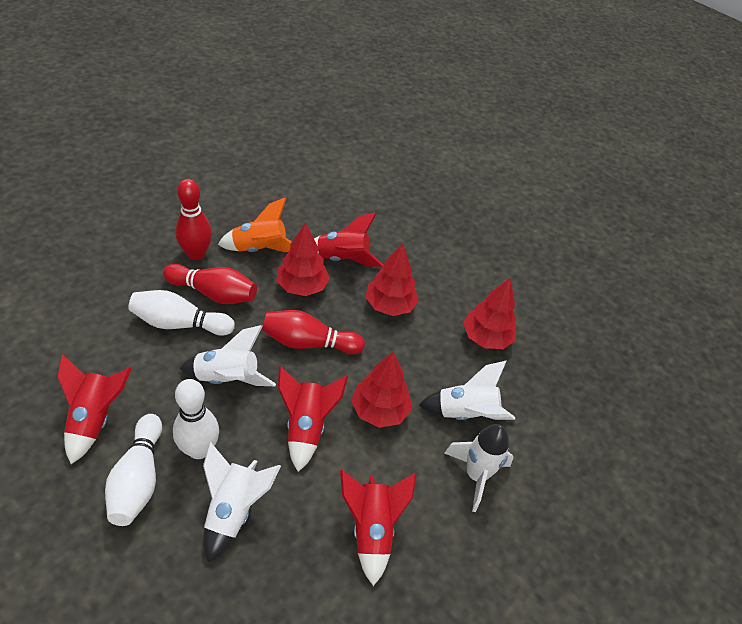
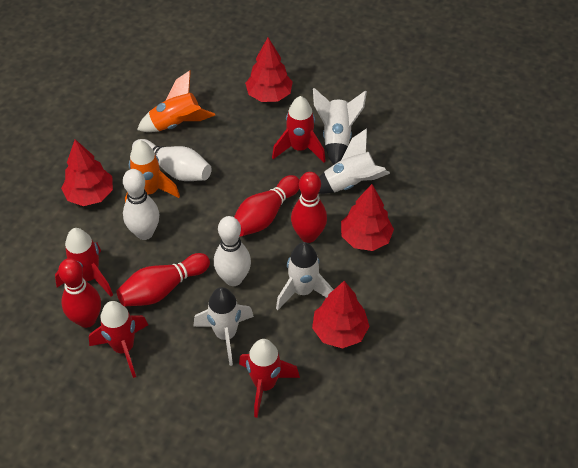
orange rocket: [218,197,292,252] = 1 -> [125,140,180,202] [137,70,215,132] = 2
red bowling pin: [163,264,257,304] [175,179,212,260] [262,310,365,355] = 3 -> [58,258,101,328] [116,253,210,307] [234,175,299,236] [291,172,327,243] = 4

